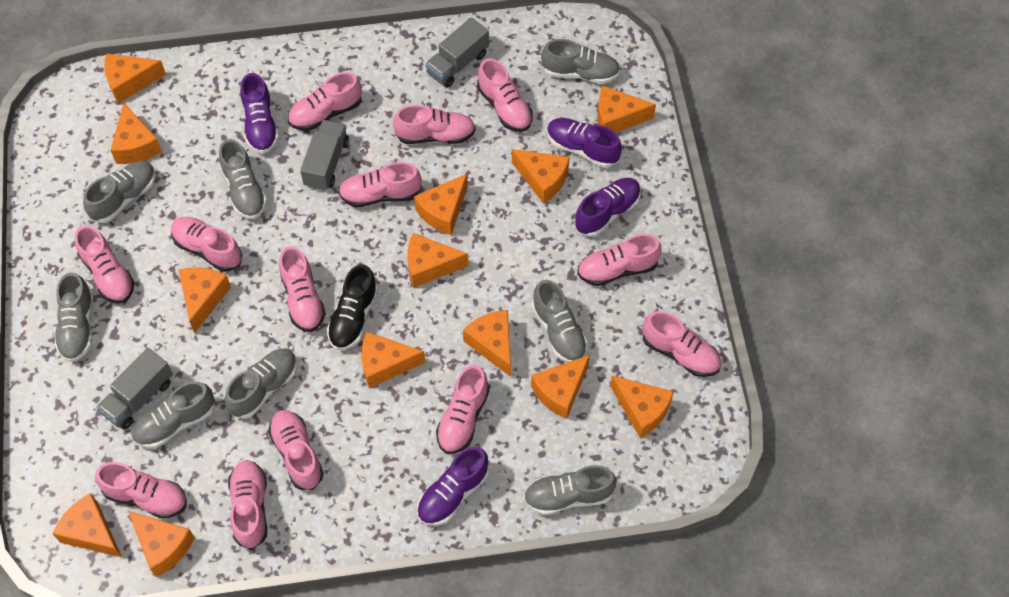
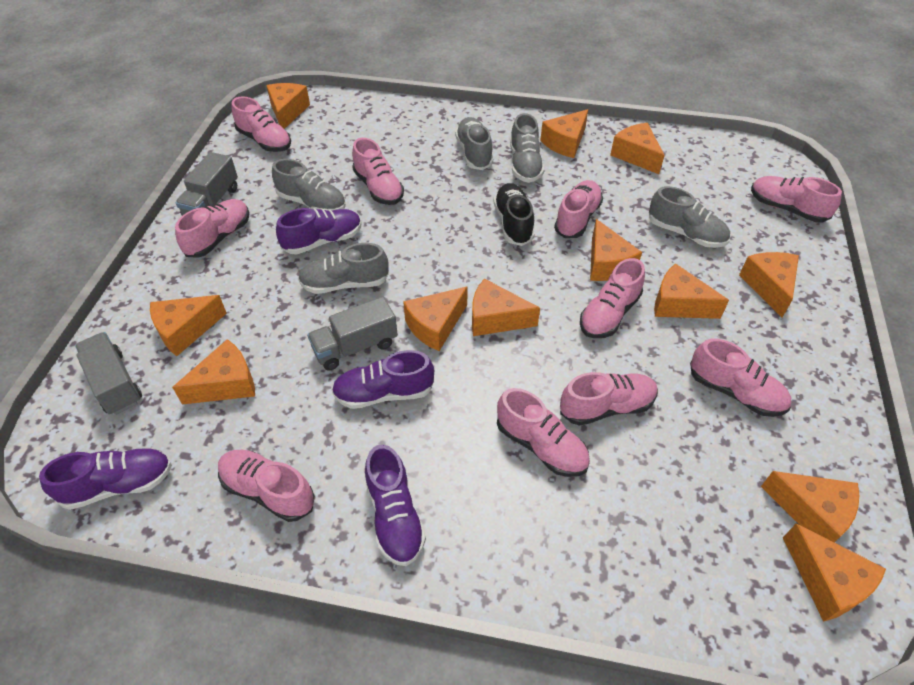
grey shoe: [55,272,94,362] [83,161,156,223] [131,381,214,448] [219,139,267,219] [225,348,297,419] [524,465,616,515] [532,280,588,362] [541,39,620,84] = 8 -> [272,159,346,211] [298,243,389,294] [455,117,493,170] [510,113,544,183] [649,186,730,248] = 5
orange cheese: [53,493,122,557] [104,53,166,104] [110,103,162,164] [128,511,195,577] [178,267,231,333] [362,332,426,388] [407,233,469,288] [414,174,468,235] [463,310,511,377] [512,149,569,204] [531,355,590,419] [597,86,656,133] [610,376,674,438] = 13 -> [150,295,227,356] [172,339,255,404] [266,83,310,129] [403,286,468,351] [472,278,540,336] [540,109,588,158] [590,219,642,281] [610,123,665,174] [654,263,729,319] [739,252,799,318] [761,471,859,542] [783,523,886,622] = 12
pink shoe: [75,226,134,304] [95,462,187,519] [171,217,242,272] [228,460,267,549] [268,410,324,490] [279,246,326,332] [288,72,362,131] [338,162,422,207] [393,105,476,144] [436,365,489,454] [477,59,533,132] [577,234,662,286] [643,311,721,377] = 13 -> [175,199,249,258] [218,450,315,522] [232,97,291,152] [352,138,404,205] [497,388,590,477] [554,180,603,238] [560,372,658,426] [580,258,645,338] [690,339,791,417] [751,176,842,223] = 10

